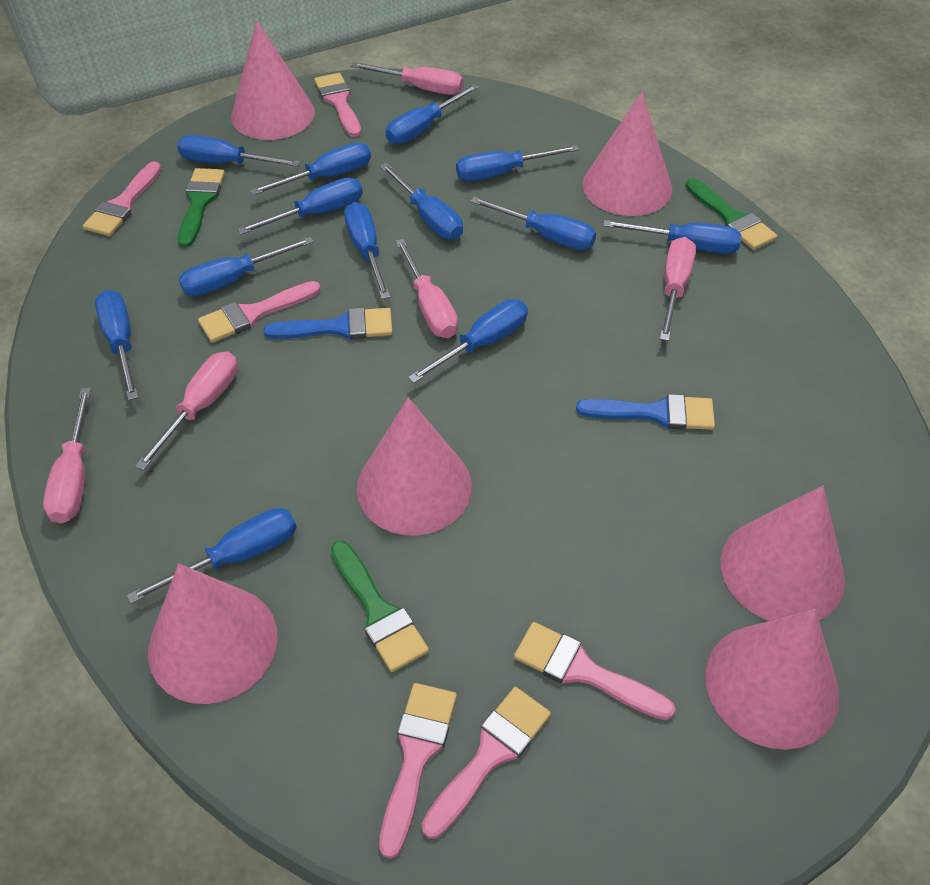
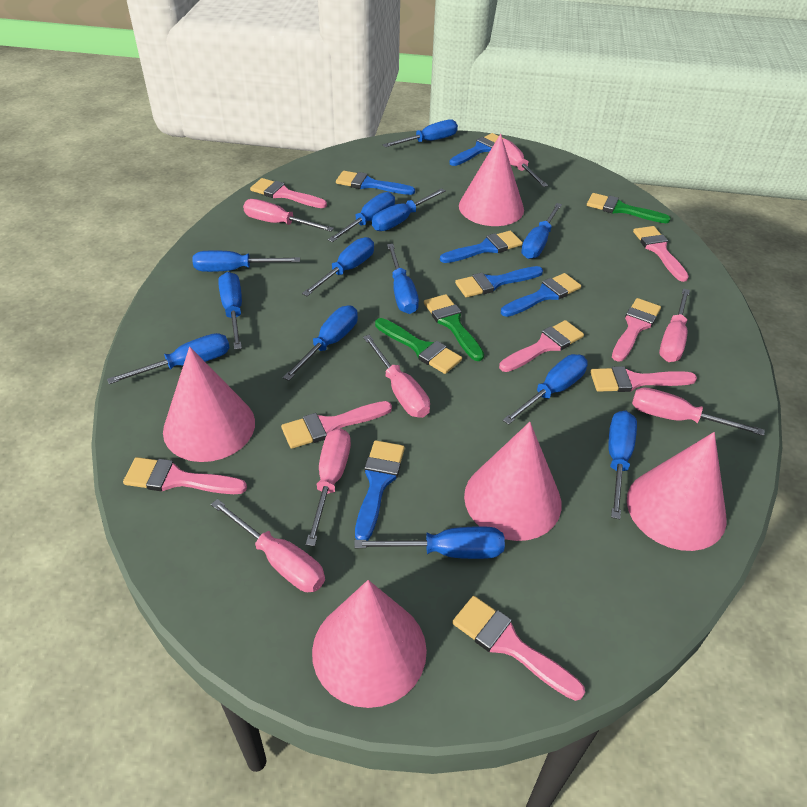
blue brush: [264,308,393,340] [576,394,715,430] = 2 -> [336,171,415,195] [355,440,405,541] [440,231,523,263] [449,133,505,166] [455,266,543,297] [501,273,581,317] = 6
pink brush: [83,161,162,236] [198,281,321,342] [314,73,361,137] [379,683,457,859] [422,687,551,839] [514,622,675,720] = 6 -> [123,457,247,494] [250,178,327,208] [281,401,392,449] [452,596,585,701] [499,320,584,372] [590,366,697,392] [612,298,661,362] [633,226,689,282] = 8
pink cone: [148,564,278,704] [231,21,315,140] [357,398,472,536] [582,92,672,216] [705,609,839,750] [721,486,845,621] = 6 -> [163,347,255,462] [312,580,427,708] [459,134,524,226] [464,422,562,541] [627,432,727,551] = 5
pink screwdriver: [43,388,91,523] [135,351,238,470] [351,62,463,95] [395,239,458,338] [660,237,696,341] = 5 -> [211,499,325,592] [243,199,334,232] [306,428,351,546] [363,335,430,418] [503,139,548,187] [632,387,765,436] [659,288,690,362] = 7

